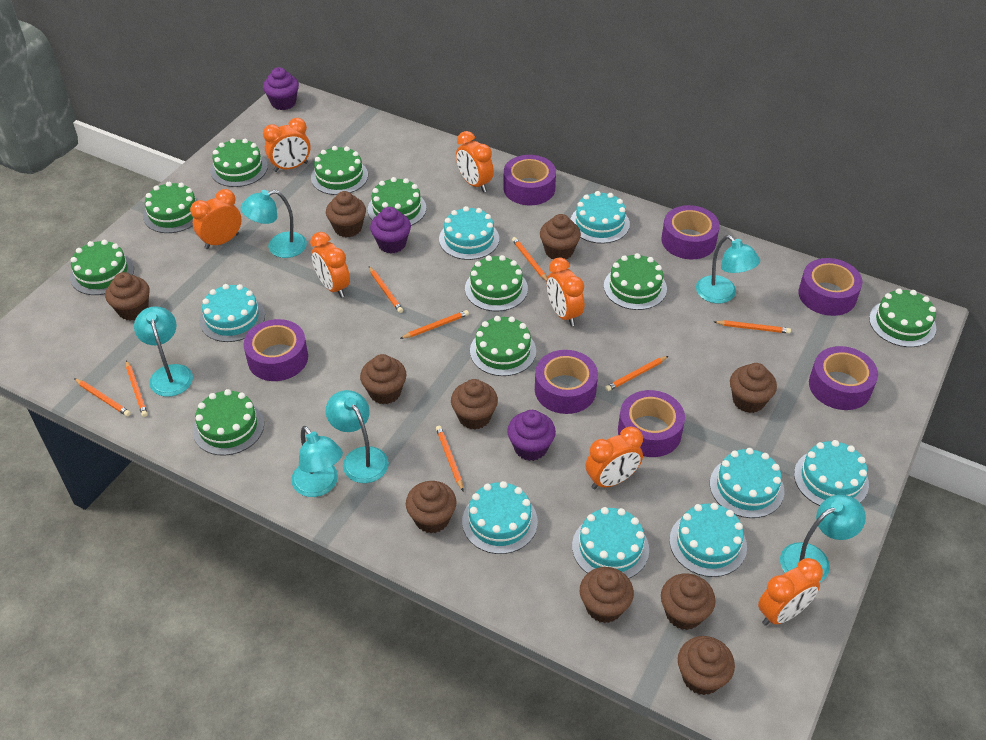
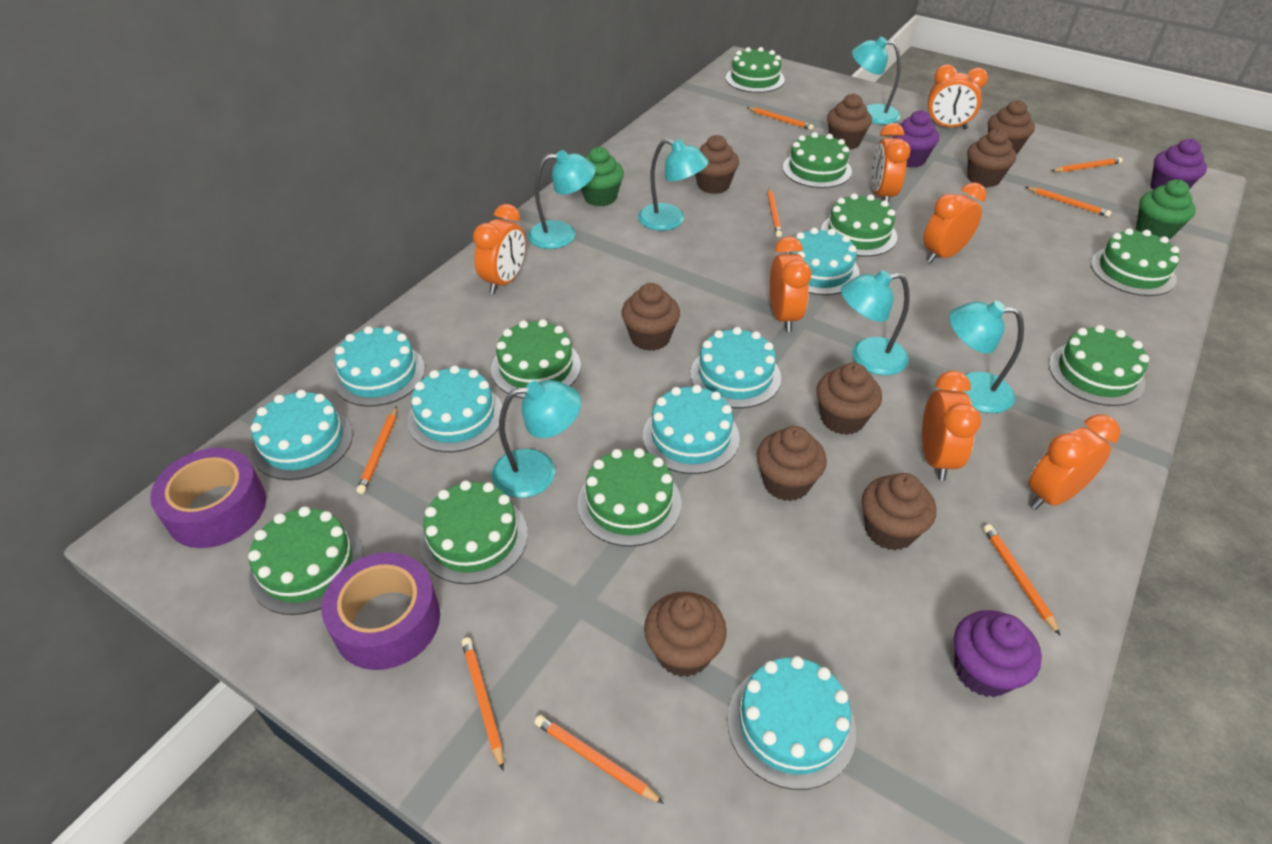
brown cupcake: [105,272,150,320] [326,191,366,237] [360,354,407,404] [406,481,457,533] [451,379,498,430] [540,214,581,259] [580,567,634,623] [661,573,716,630] [678,636,735,695] [730,363,777,413] = 10 -> [622,283,680,351] [644,592,727,677] [695,135,739,194] [757,426,827,501] [816,363,882,435] [827,93,872,150] [862,473,936,550] [967,129,1016,187] [988,100,1035,154] = 9
green cake: [70,240,134,295] [143,182,198,233] [193,389,264,456] [210,138,268,187] [311,146,368,195] [368,177,426,226] [465,255,528,311] [470,316,536,376] [604,253,667,310] [869,289,936,347] = 10 -> [248,506,364,615] [419,481,528,584] [491,319,581,399] [578,448,681,547] [726,47,785,93] [783,132,852,188] [821,193,897,257] [1049,325,1149,406] [1091,228,1180,296] = 9
green cupcake: none = 0 -> [581,147,624,207] [1136,179,1196,240] = 2
purple tape: [243,319,308,381] [503,155,556,205] [535,350,598,414] [618,390,685,457] [661,205,720,259] [798,258,863,316] [809,346,878,410] = 7 -> [150,448,266,548] [322,552,440,670] = 2
turquoise cake: [200,284,265,342] [439,206,499,260] [462,481,538,554] [571,191,630,244] [572,507,649,578] [670,503,747,577] [710,448,784,518] [794,440,869,506] = 8 -> [251,390,353,480] [333,326,425,406] [408,365,502,452] [643,385,740,474] [691,327,781,408] [727,656,856,790] [787,228,860,295] = 7

